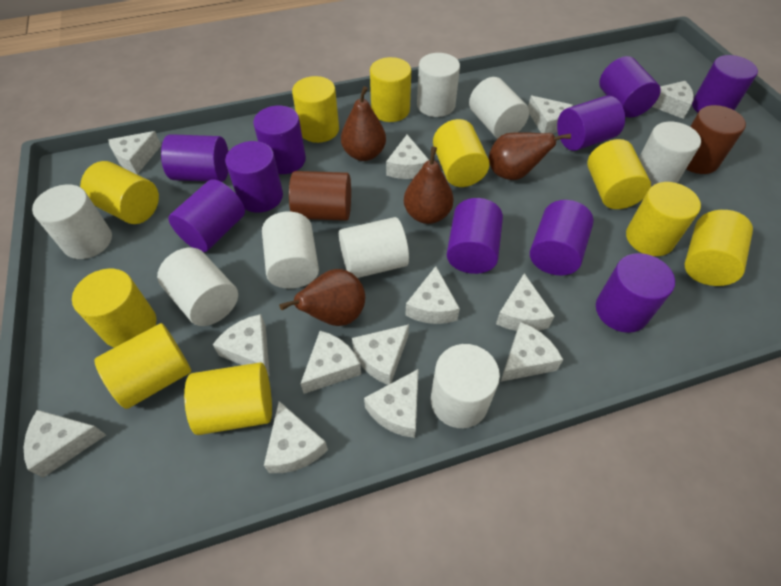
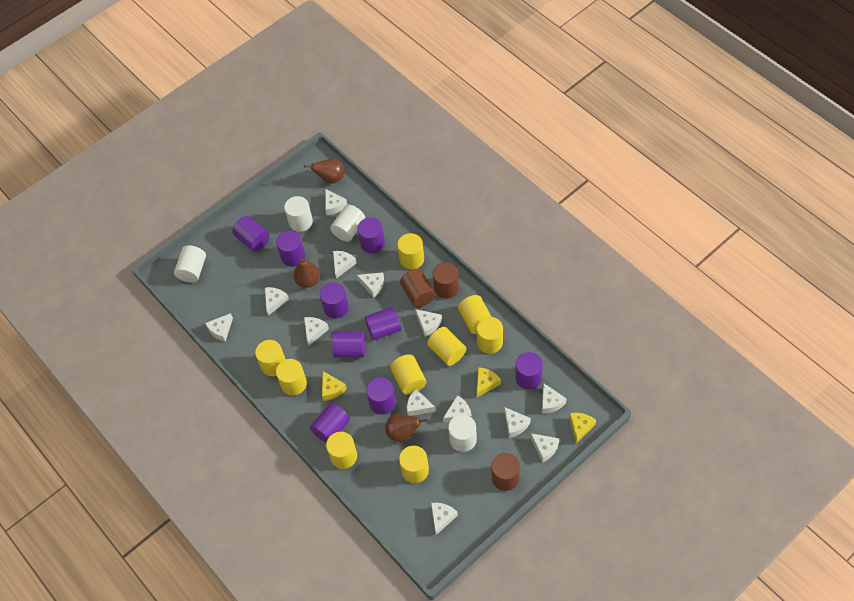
brown cylinder: [289,171,351,221] [686,105,746,174] = 2 -> [400,269,436,308] [433,262,459,299] [491,453,520,491] = 3
brown pear: [279,269,365,326] [341,86,386,161] [404,147,454,224] [489,132,571,180] = 4 -> [294,258,320,288] [304,159,344,184] [385,414,428,442] = 3
purple cylinder: [161,134,228,182] [168,179,245,252] [225,141,283,213] [253,106,306,174] [447,198,503,274] [530,200,594,275] [557,96,625,151] [596,253,675,333] [599,56,660,118] [692,55,758,113] = 10 -> [233,216,270,251] [276,231,305,267] [310,403,350,443] [320,282,349,319] [332,331,366,358] [357,218,385,253] [365,307,401,340] [366,377,396,414] [515,352,543,389] = 9
white cylinder: [32,184,112,259] [157,247,238,326] [262,212,319,289] [339,217,409,278] [417,53,460,117] [431,344,500,428] [469,77,529,138] [639,122,701,187] = 8 -> [174,245,206,283] [284,196,313,232] [330,205,365,242] [448,415,477,452] = 4
yellow cheese: none = 0 -> [322,371,347,401] [477,367,501,397] [569,413,596,444] = 3
yellow cylinder: [72,269,156,348] [80,161,159,224] [94,323,191,409] [184,363,272,435] [292,76,339,143] [370,57,411,122] [433,119,490,187] [587,139,651,209] [626,182,701,256] [685,210,753,286] = 10 -> [255,340,286,376] [276,359,307,396] [326,432,357,469] [390,354,426,395] [398,233,424,270] [399,446,429,483] [427,327,466,366] [458,295,492,334] [477,317,503,354] = 9

